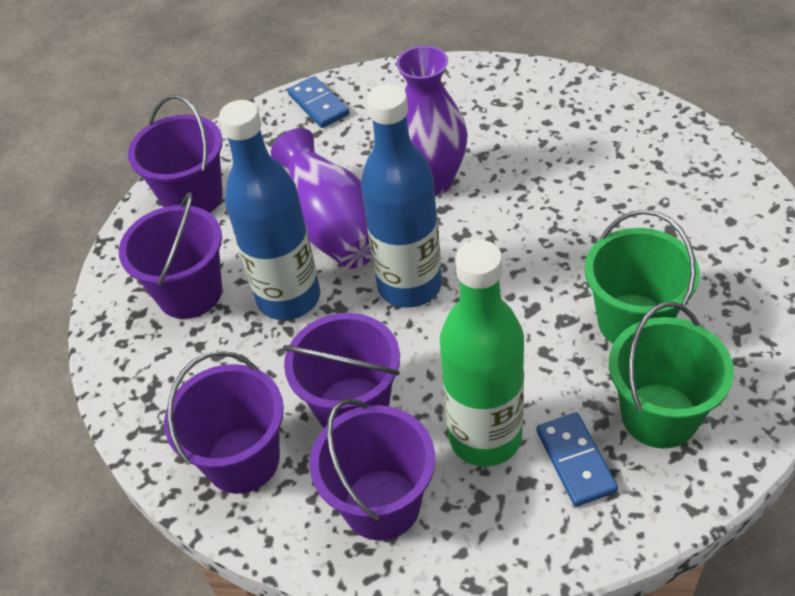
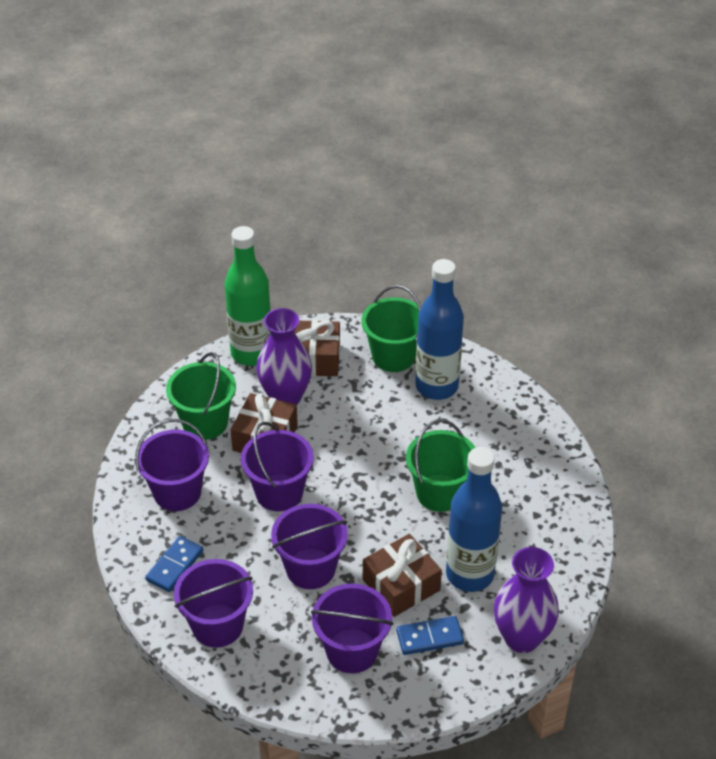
brown gift: none = 0 -> [231,393,298,453] [294,320,340,376] [363,534,442,617] = 3
green bucket: [585,210,700,344] [609,302,734,449] = 2 -> [166,352,236,440] [362,285,421,372] [406,419,476,512] = 3

